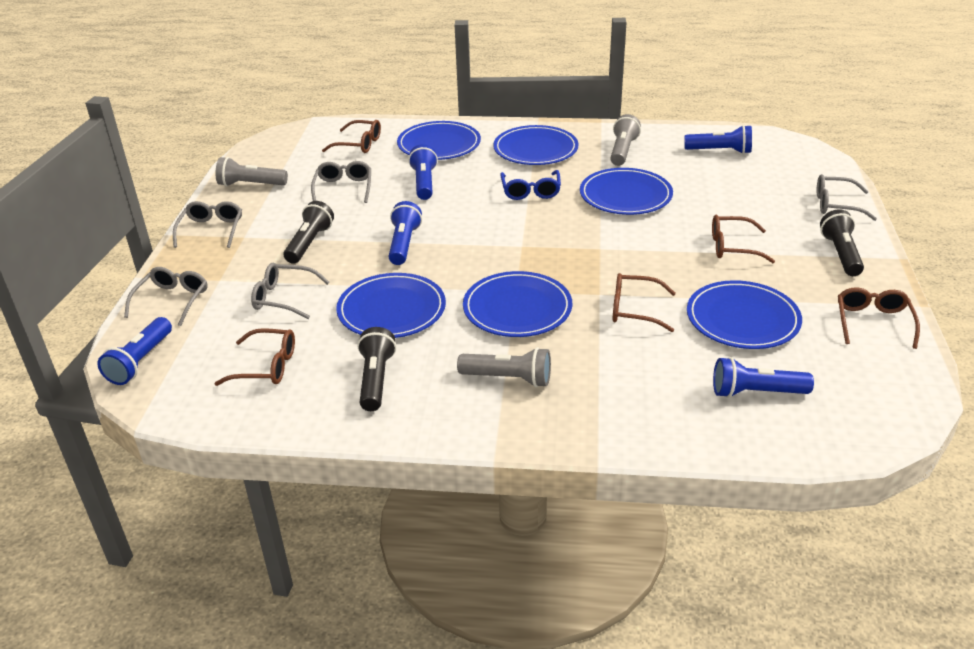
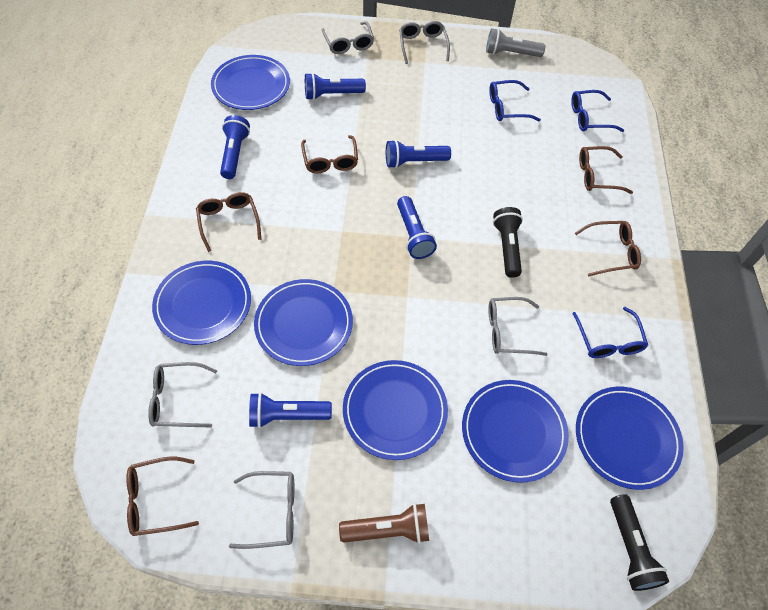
black flashlight: [283,201,334,264] [357,327,396,411] [820,209,864,276] = 3 -> [493,207,523,278] [610,494,669,591] = 2
blue glasses: [500,170,561,200] = 1 -> [489,80,541,121] [571,90,624,132] [572,307,648,358] = 3
brown flashlight: none = 0 -> [339,503,429,544] = 1
grey flashlight: [215,157,288,186] [457,347,551,387] [610,114,641,166] = 3 -> [486,28,545,57] = 1

